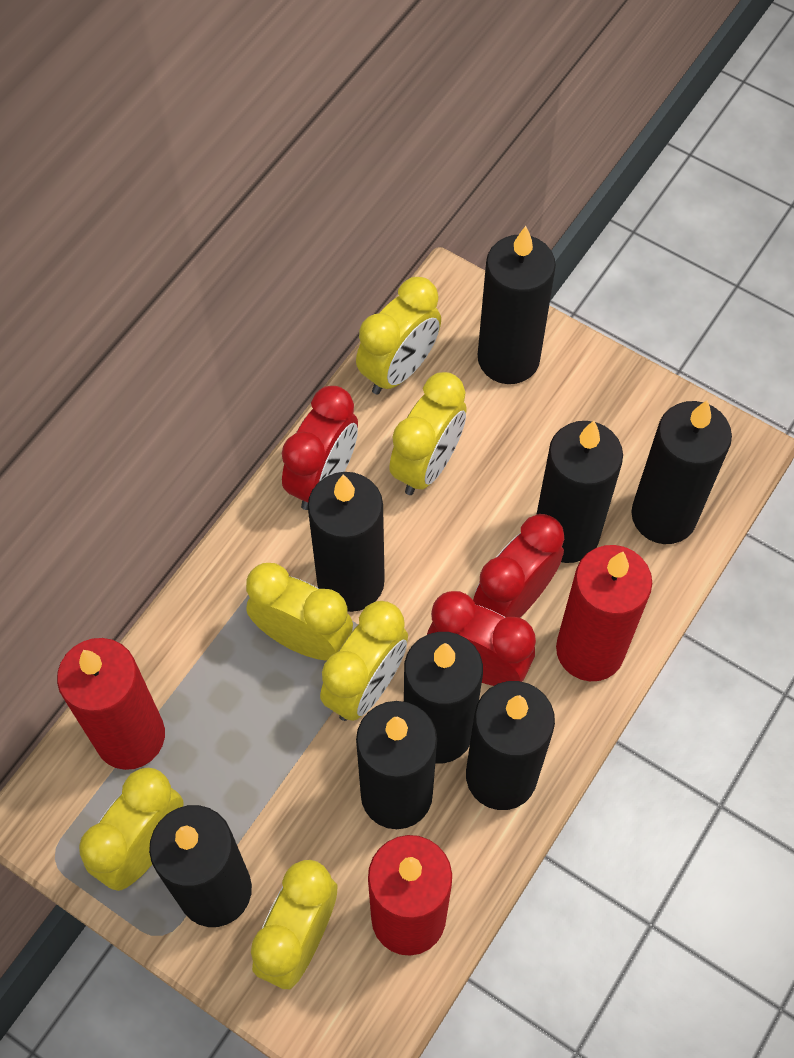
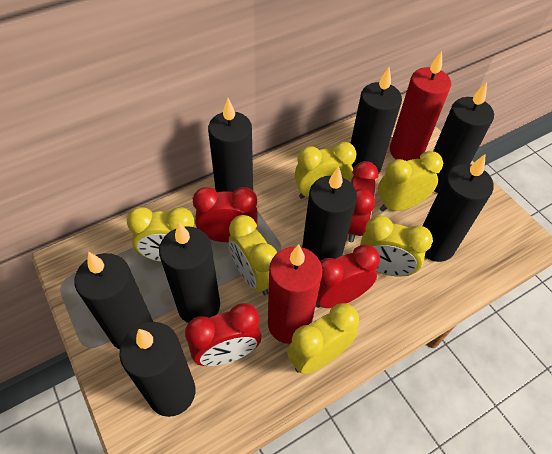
red candle: [57,638,165,770] [368,835,452,956] [556,545,652,681] = 3 -> [268,245,322,344] [390,51,451,161] = 2
red clock: [282,386,358,510] [427,591,536,686] [473,514,564,618] = 3 -> [185,303,262,366] [193,187,258,242] [316,244,380,308] [348,161,378,242] = 4

